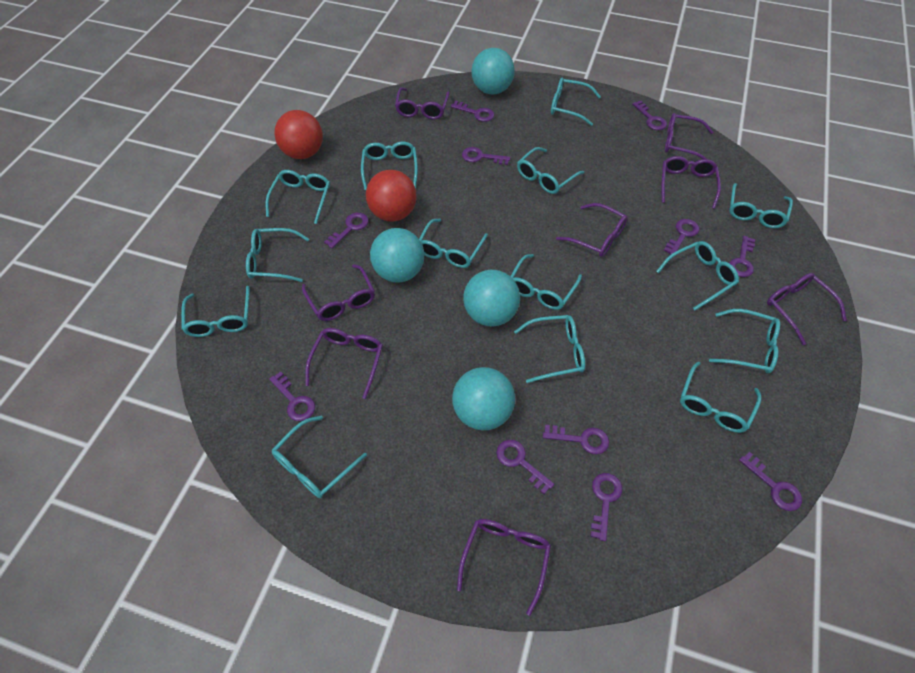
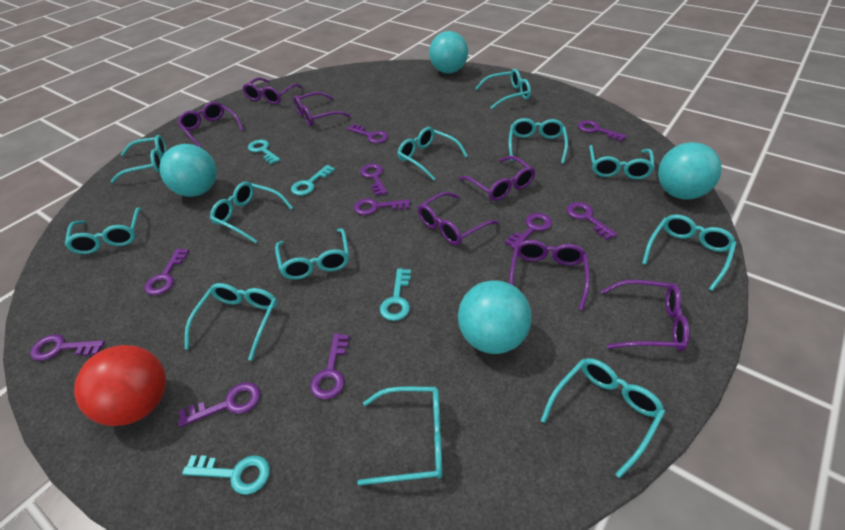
purple glasses: [302,264,375,321] [305,328,383,399] [395,88,450,119] [457,519,551,616] [556,203,628,257] [662,156,721,209] [665,113,713,159] [767,273,847,345] = 8 -> [177,102,244,148] [242,78,303,105] [293,92,351,126] [418,192,499,245] [459,156,535,201] [509,240,590,310] [601,280,690,351] = 7
purple key: [269,372,315,421] [324,213,369,249] [451,101,494,122] [462,147,510,165] [496,440,554,494] [543,425,609,454] [590,473,622,541] [632,101,667,130] [663,219,699,255] [729,236,755,277] [739,452,802,511] = 11 -> [30,334,105,361] [144,248,189,295] [178,382,260,427] [310,333,350,399] [347,124,388,143] [354,198,410,215] [360,164,387,196] [505,213,552,249] [567,202,617,240] [578,120,627,141] = 10
red ball: [274,110,323,159] [366,170,417,222] = 2 -> [74,345,166,426] = 1
turquoise glasses: [181,286,250,337] [246,228,309,282] [266,170,330,224] [272,416,367,498] [361,141,418,190] [419,218,488,268] [511,254,582,310] [514,315,585,383] [517,147,584,194] [551,77,601,126] [656,241,739,310] [680,361,761,433] [709,309,780,373] [729,183,793,228] = 14 -> [65,207,142,254] [110,135,167,183] [185,283,277,361] [210,182,293,243] [275,228,349,280] [357,387,443,485] [397,127,468,181] [475,69,531,109] [509,118,568,164] [540,358,665,478] [589,145,655,180] [642,215,737,291] = 12
turquoise key: none = 0 -> [182,455,270,495] [248,140,280,164] [291,165,335,195] [380,268,411,321] = 4

